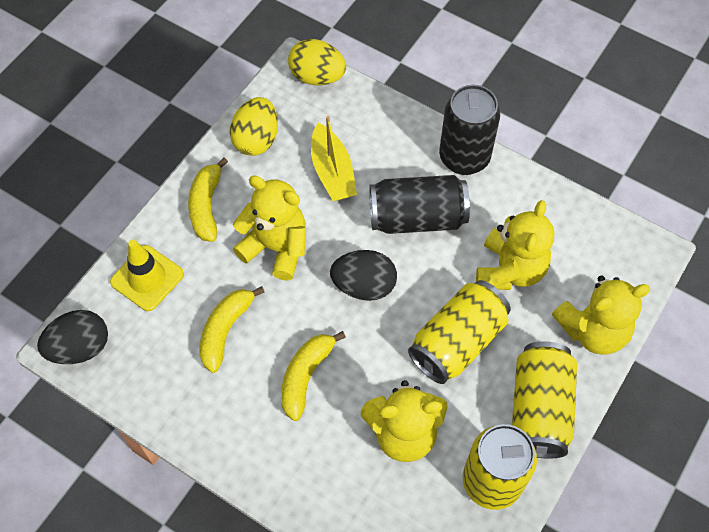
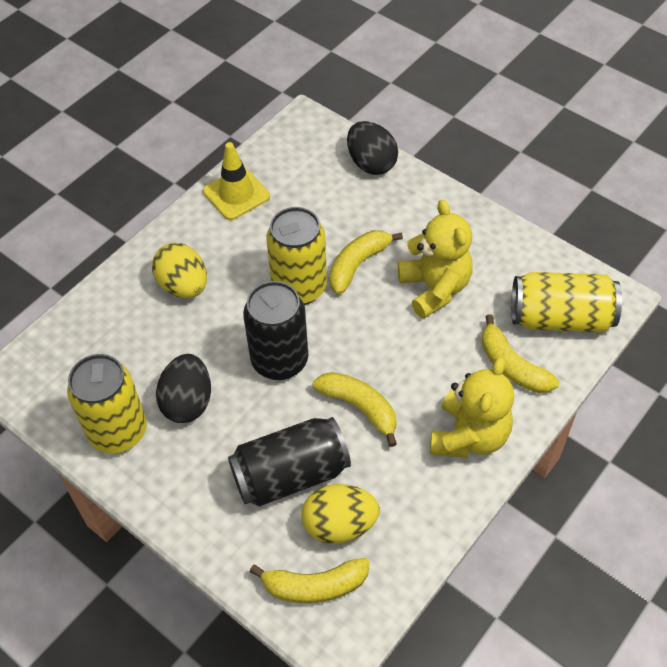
yellow banana: [188,158,228,242] [199,286,265,373] [281,331,346,421] = 3 -> [250,558,370,603] [313,372,397,447] [329,230,403,294] [482,314,559,393] = 4
yellow boat: [311,116,357,201] = 1 -> none = 0
yellow teddy bear: [233,176,306,281] [361,380,447,462] [476,200,554,290] [552,276,650,355] = 4 -> [398,200,473,319] [430,357,514,458] = 2

